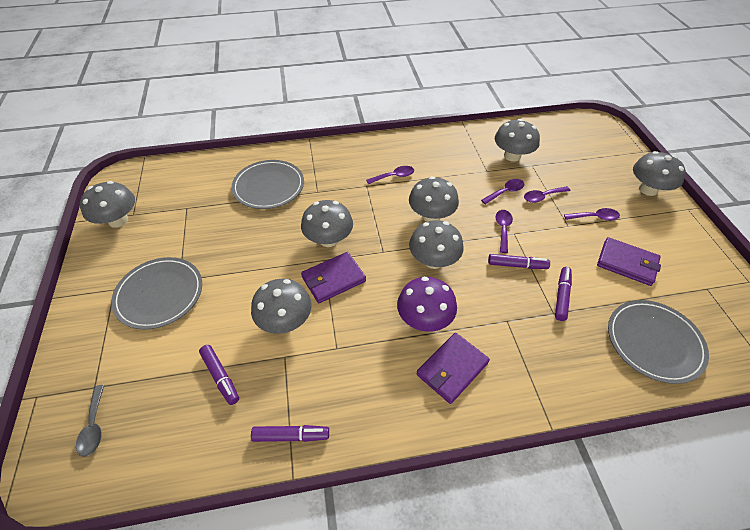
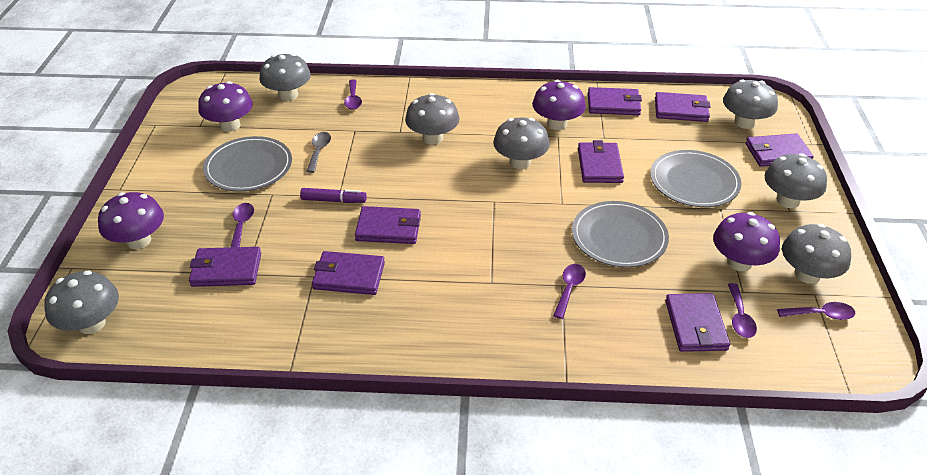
purple marker: [199,345,239,405] [251,425,329,442] [488,254,550,269] [555,267,572,321] = 4 -> [300,188,367,203] = 1
purple mushroom: [397,277,457,332] = 1 -> [98,192,164,249] [198,81,253,132] [532,80,586,130] [713,212,780,271] = 4
purple wallet: [301,252,366,303] [416,333,490,404] [597,237,661,286] = 3 -> [189,247,261,287] [312,251,385,295] [355,206,421,244] [578,140,624,183] [588,87,642,115] [655,92,711,122] [665,293,730,352] [745,133,814,167] = 8

